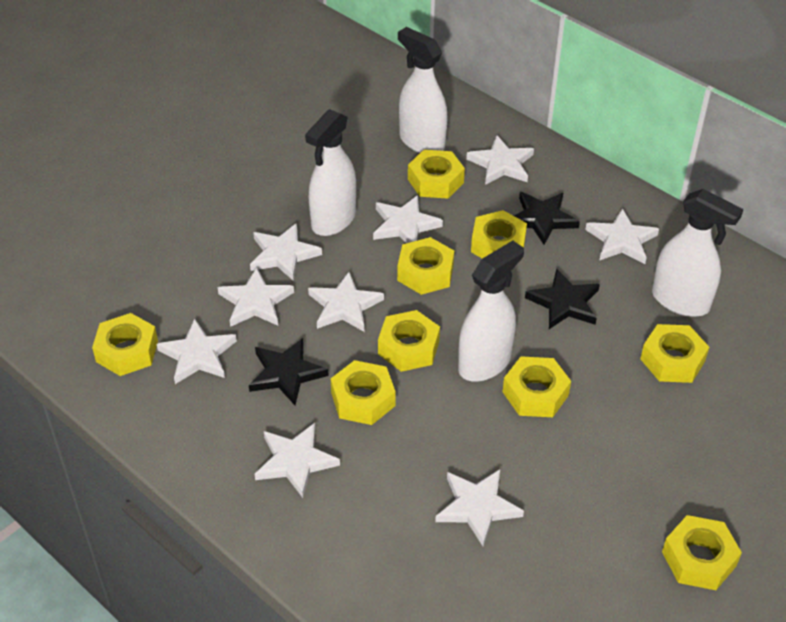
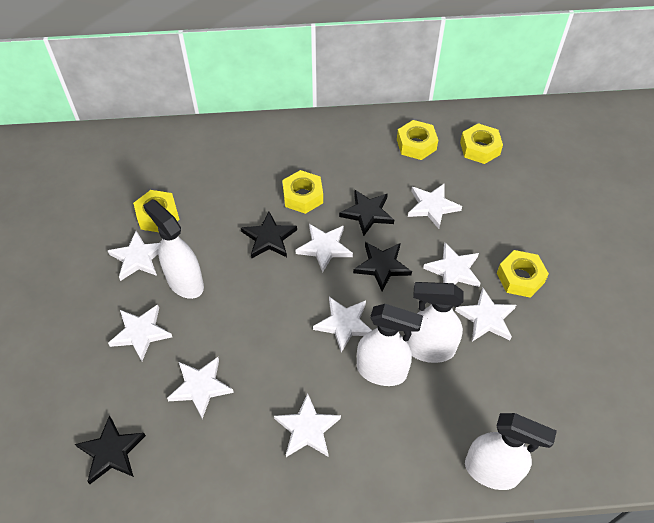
black star: [249,338,329,405] [514,192,580,245] [525,268,600,329] = 3 -> [75,415,146,484] [241,212,297,259] [339,189,394,236] [353,242,412,292] = 4
yellow nut: [92,313,158,376] [331,360,396,425] [378,310,440,372] [397,237,454,295] [408,150,465,199] [471,210,527,259] [503,356,571,417] [640,324,709,383] [662,515,742,590] = 9 -> [133,190,180,232] [282,170,323,214] [397,120,438,160] [460,123,503,164] [497,250,549,298] = 5

